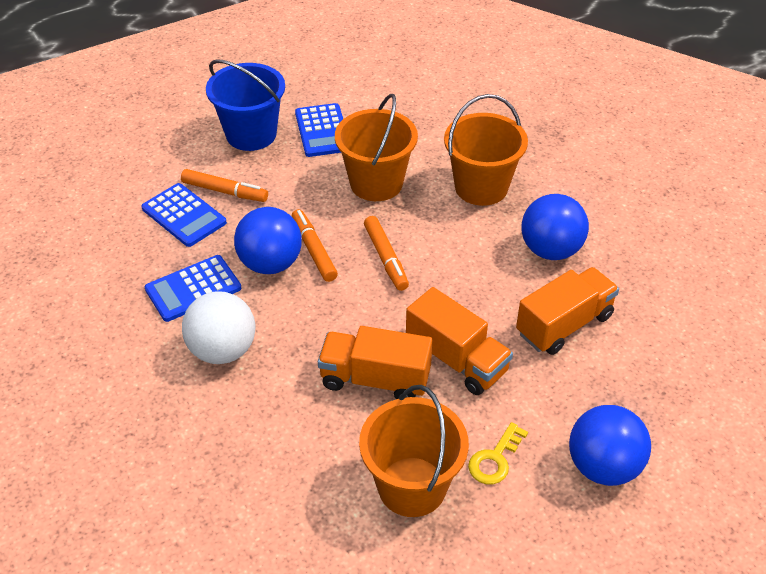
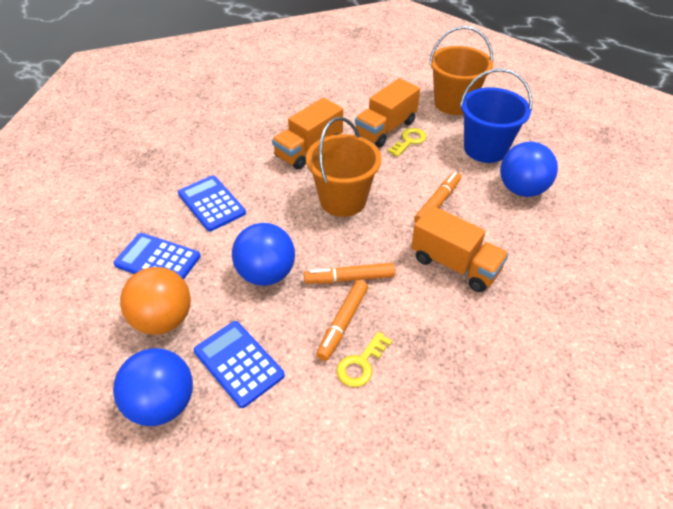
orange ball: none = 0 -> [120,267,191,335] = 1
orange bucket: [335,94,418,201] [359,385,469,517] [444,94,528,206] = 3 -> [306,117,381,217] [429,26,493,115] = 2
white ball: [182,292,255,364] = 1 -> none = 0
yellow key: [468,422,528,484] = 1 -> [337,332,392,387] [387,128,427,157] = 2

